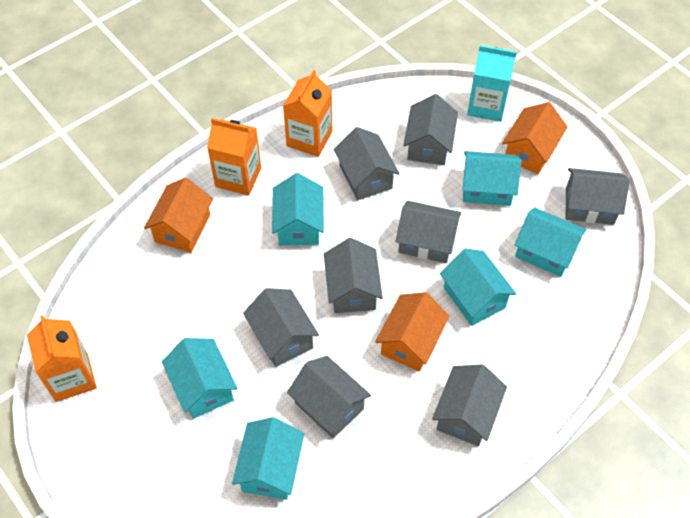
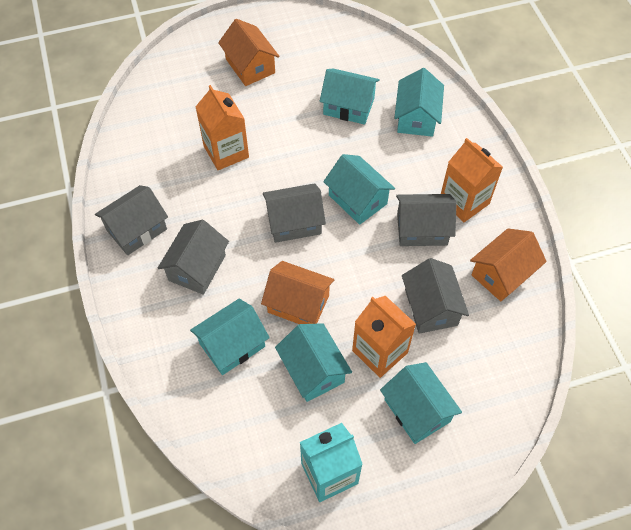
grey house: [243,288,319,367] [287,356,371,438] [324,238,383,313] [334,127,400,200] [396,201,461,263] [403,94,458,165] [432,365,507,446] [566,168,630,225] = 8 -> [95,185,168,255] [158,220,229,295] [263,183,326,243] [396,194,457,246] [402,258,469,334] = 5

